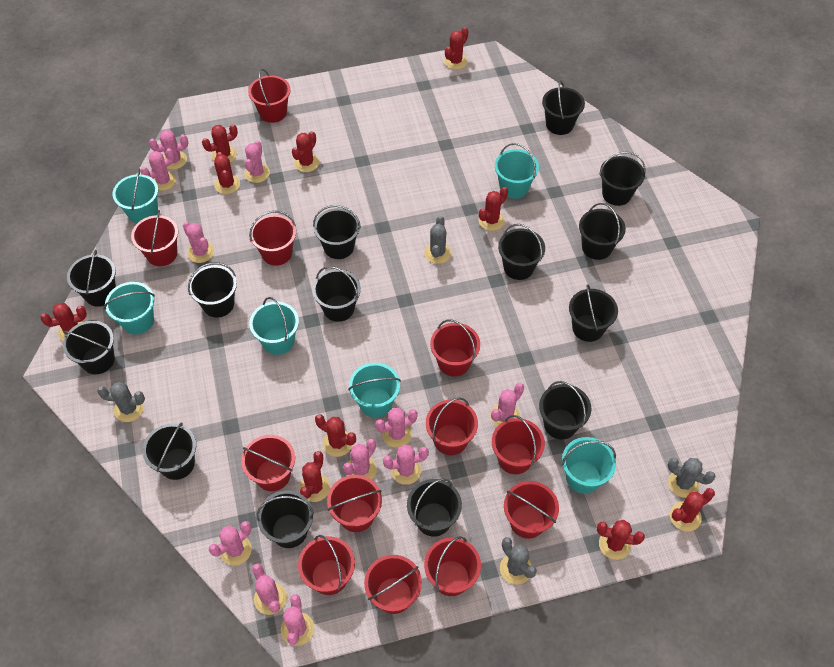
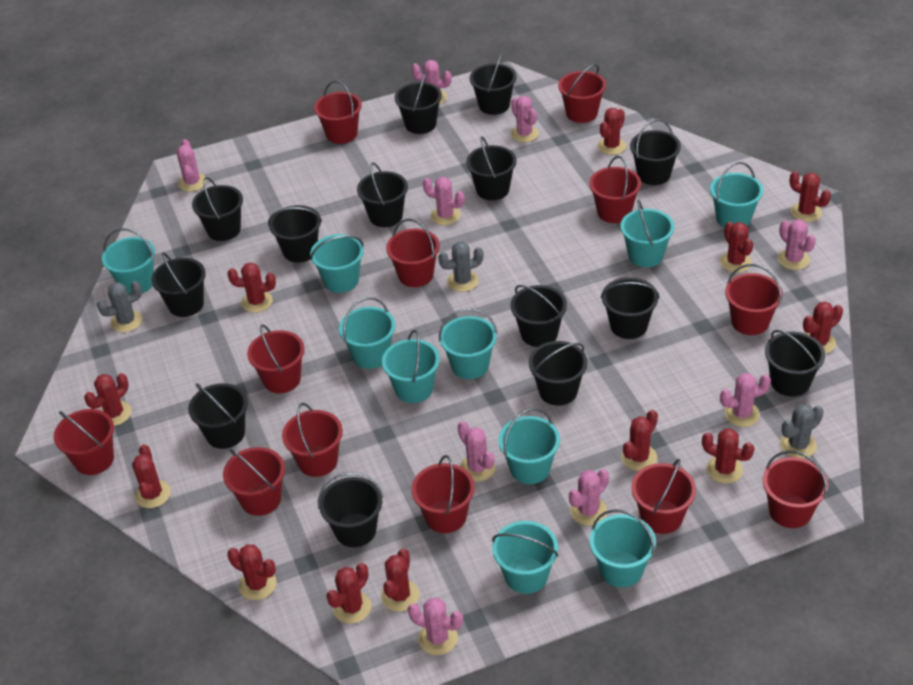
grey cactus: [97,382,145,422] [424,216,451,264] [500,537,537,585] [668,458,716,498] = 4 -> [97,281,142,332] [438,242,483,292] [780,404,824,459] = 3
pink cactus: [140,148,176,191] [149,130,188,170] [183,222,214,263] [209,521,252,566] [244,141,270,183] [252,563,287,615] [281,594,314,646] [343,439,377,480] [375,408,418,448] [383,444,429,485] [490,383,524,426] = 11 -> [177,139,207,192] [408,598,463,655] [412,60,452,104] [423,177,465,225] [458,421,496,482] [511,96,539,142] [569,469,609,526] [720,373,771,427] [778,219,816,270] = 9
red cactus: [40,303,87,341] [202,124,238,163] [214,152,240,194] [292,131,319,172] [299,451,330,502] [315,414,356,457] [444,27,469,70] [478,187,508,231] [597,520,645,560] [670,488,715,532] = 10 -> [84,373,131,426] [132,444,171,508] [227,544,277,600] [228,262,276,313] [326,563,371,624] [381,549,419,612] [597,108,626,155] [621,410,658,471] [702,428,754,484] [720,222,753,273] [790,171,831,222] [803,302,843,354] = 12
turquoise bucket: [104,282,155,335] [113,168,158,224] [249,297,299,355] [348,363,401,418] [495,143,539,199] [562,437,616,494] = 6 -> [102,228,155,294] [310,234,364,293] [339,297,395,369] [382,330,440,403] [439,308,497,379] [492,521,558,594] [498,408,560,484] [590,509,656,587] [620,200,674,267] [710,162,763,228] = 10

